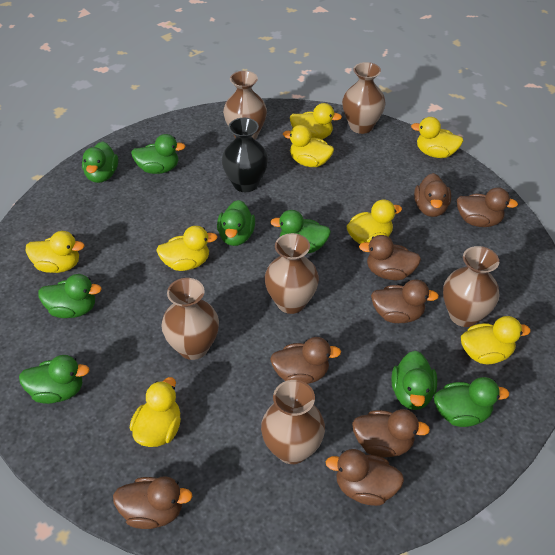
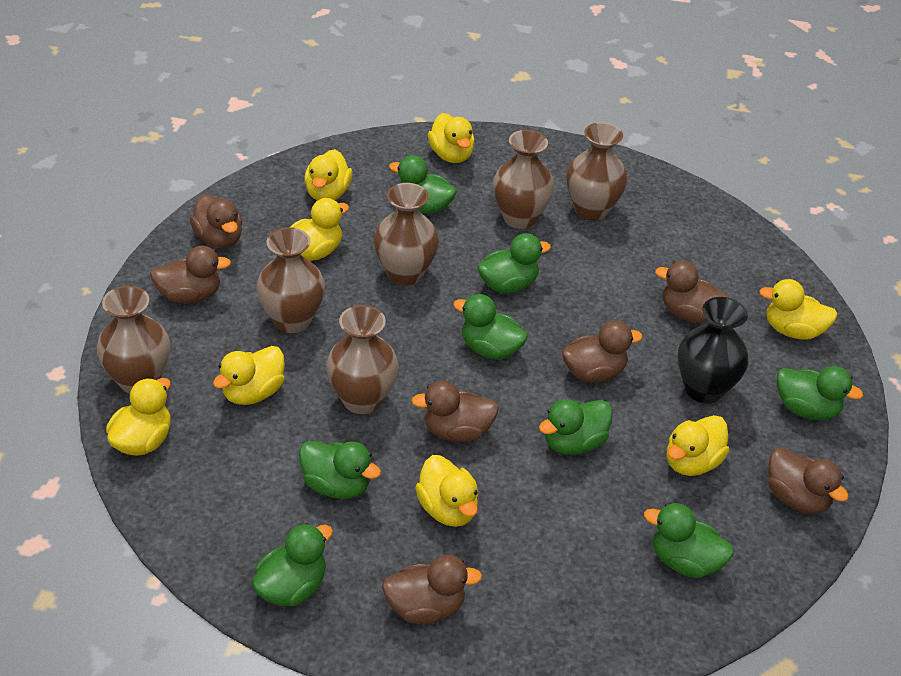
brown duck: [113,476,193,529] [270,337,341,384] [326,449,404,506] [352,409,430,457] [359,235,421,280] [371,279,439,323] [414,173,451,217] [457,187,518,227] = 8 -> [150,246,231,304] [190,194,242,248] [382,555,482,624] [411,381,499,442] [562,321,643,382] [655,261,729,323] [768,447,849,514] = 7

